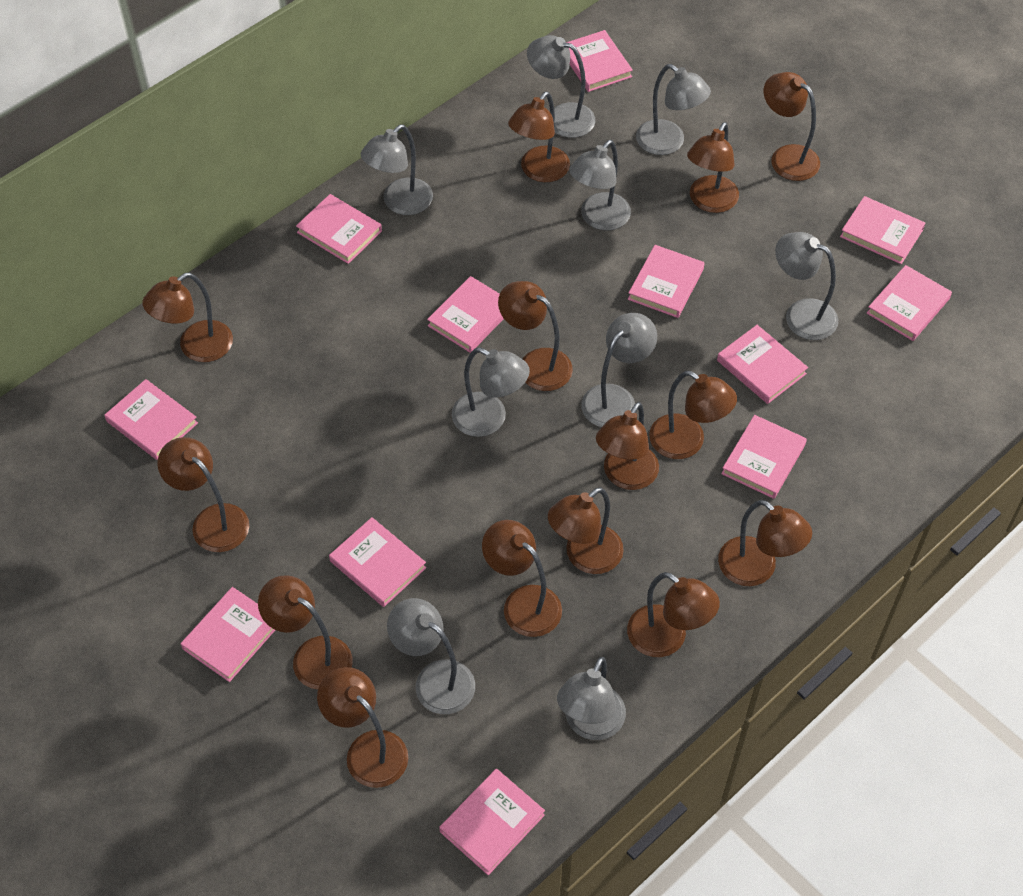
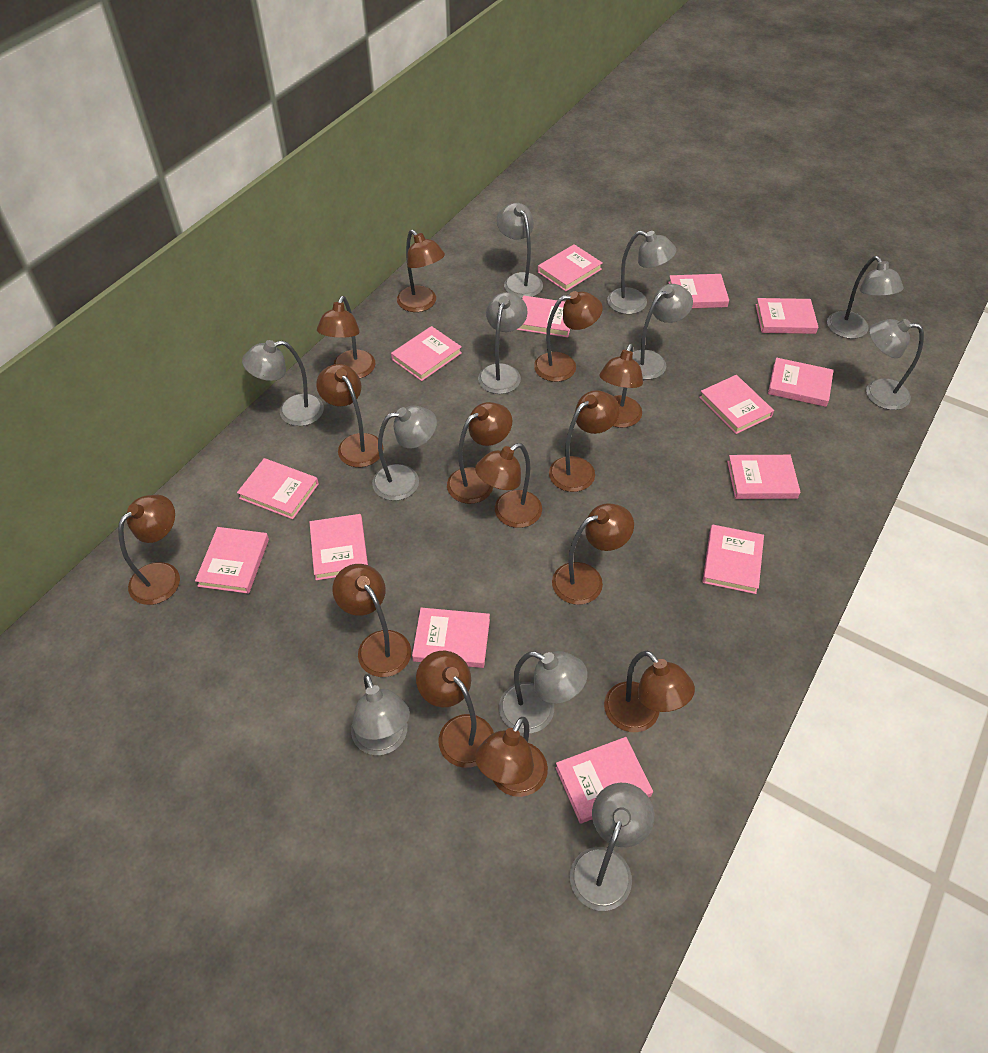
grey lamp: [361,124,433,215] [387,598,475,714] [451,348,530,437] [527,35,595,138] [557,657,626,740] [569,140,631,230] [581,313,657,427] [636,64,711,155] [775,232,838,340] = 9 -> [242,340,324,426] [351,674,410,755] [372,406,437,501] [478,292,528,394] [497,203,543,298] [499,651,588,733] [570,783,654,911] [607,231,676,314] [632,284,693,380] [827,256,904,339] [866,319,924,410] = 11
pink book: [104,379,198,460] [181,587,275,682] [296,194,382,264] [329,517,426,607] [427,276,504,353] [439,769,545,875] [566,30,633,92] [628,245,705,318] [717,325,808,404] [721,415,807,499] [840,196,925,264] [867,265,952,341] = 12 -> [195,527,269,594] [237,458,319,519] [309,514,368,580] [391,326,462,381] [412,608,490,668] [516,296,570,338] [538,244,603,291] [555,737,653,824] [668,274,729,308] [699,375,774,434] [703,525,764,594] [727,455,800,499] [755,298,818,334] [768,358,834,407] = 14

